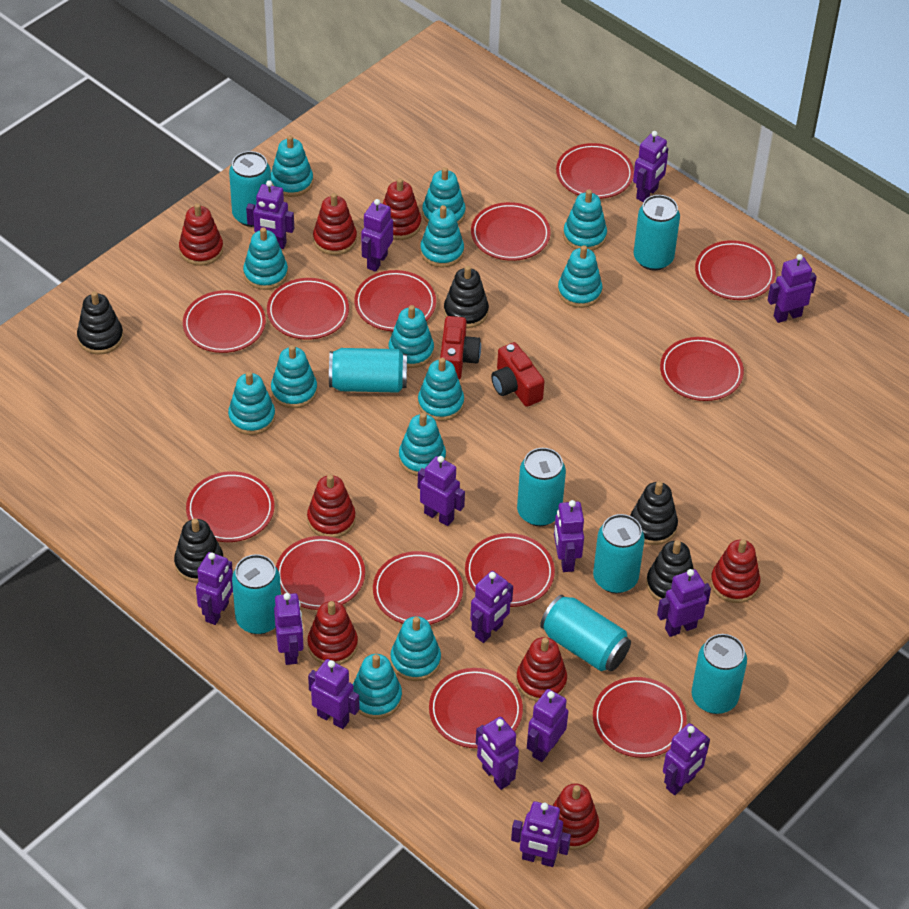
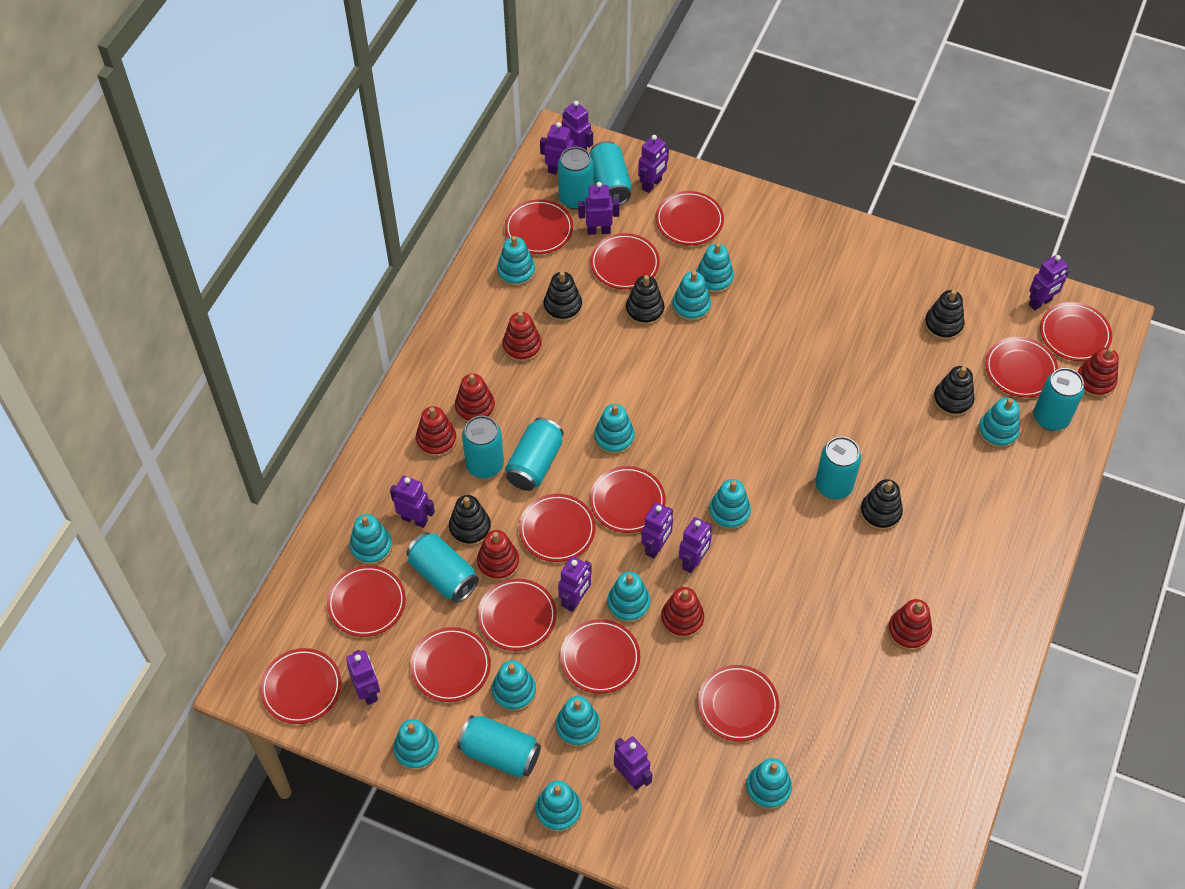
black stacking toy: [77,291,123,354] [174,518,223,583] [444,266,489,328] [630,481,678,545] [646,540,694,601] = 5 -> [449,495,491,546] [544,271,582,322] [626,275,664,326] [860,479,903,531] [924,290,964,341] [933,366,974,417] = 6
purple robot: [196,552,233,625] [246,180,294,249] [274,593,304,665] [308,659,359,729] [361,199,393,272] [418,456,465,526] [470,571,513,643] [476,717,519,790] [511,801,571,867] [527,689,568,762] [554,500,584,572] [633,131,668,202] [657,569,711,637] [663,723,710,795] [768,254,817,323] = 15 -> [346,650,380,705] [390,476,435,528] [540,122,579,175] [558,556,592,612] [562,101,593,150] [578,182,620,235] [614,736,653,790] [638,135,669,193] [641,502,673,559] [679,517,712,573] [1029,255,1069,310] = 11
red camera: [440,316,481,380] [491,342,545,407] = 2 -> none = 0
red stacking toy: [179,203,223,266] [307,474,355,538] [307,601,358,665] [313,193,357,255] [383,178,421,240] [516,637,567,702] [552,783,599,850] [710,539,760,603] = 8 -> [416,406,457,457] [455,373,495,423] [477,530,520,582] [502,312,542,362] [661,587,704,639] [888,599,932,651] [1078,347,1119,398] = 7

